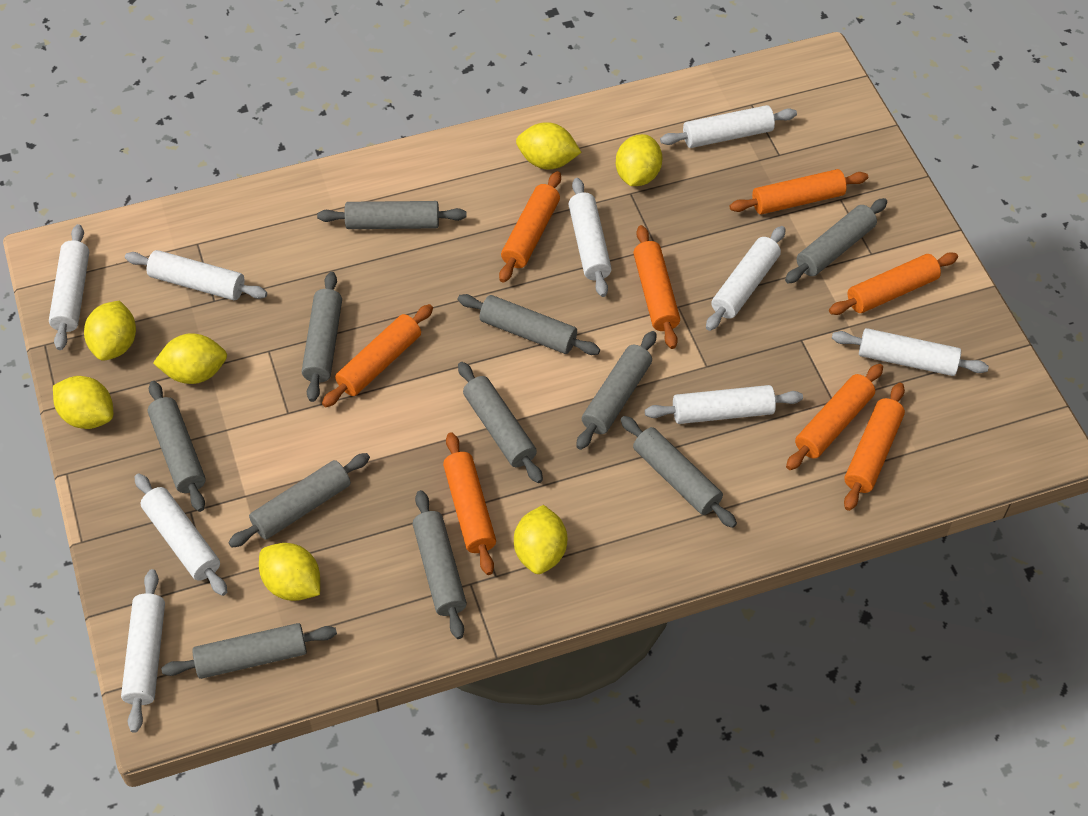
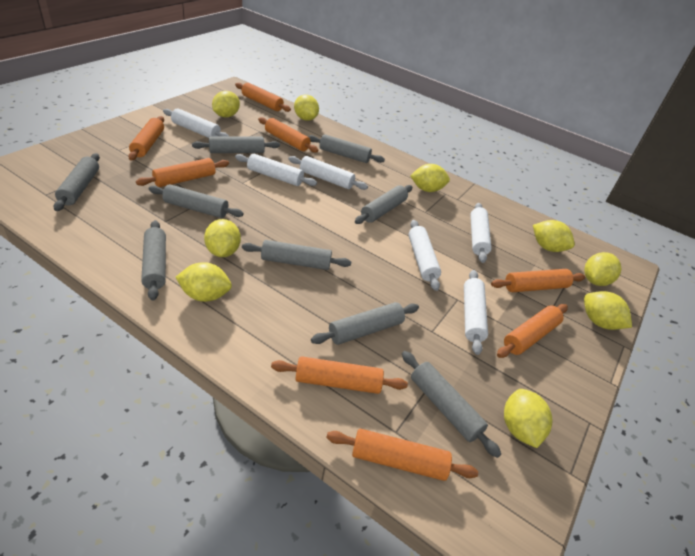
grey rolling pin: [148,381,206,512] [161,623,337,679] [228,453,370,547] [302,272,342,402] [317,201,467,229] [413,490,467,639] [458,294,600,355] [458,362,543,483] [576,331,656,450] [621,416,737,528] [785,198,887,284] = 11 -> [54,153,100,211] [141,220,166,300] [149,184,244,218] [192,137,280,153] [242,240,351,270] [308,134,385,163] [311,302,419,345] [355,185,412,224] [402,351,501,458] = 9
white rolling pin: [49,224,89,350] [121,569,165,733] [125,250,267,300] [135,473,227,596] [568,178,612,297] [645,385,803,424] [660,105,797,148] [706,226,785,331] [832,328,989,376] = 9 -> [163,108,230,138] [235,154,317,186] [288,156,368,190] [408,220,441,291] [464,270,488,355] [470,203,492,263] = 6
yellow lemon: [53,376,113,429] [84,301,136,360] [153,333,227,384] [259,543,320,601] [514,505,567,574] [516,122,582,169] [616,134,662,186] = 7 -> [175,262,232,302] [204,219,241,257] [212,91,240,117] [294,95,319,121] [410,164,450,192] [504,389,552,448] [533,220,575,252] [584,252,621,286] [584,291,632,330] = 9

